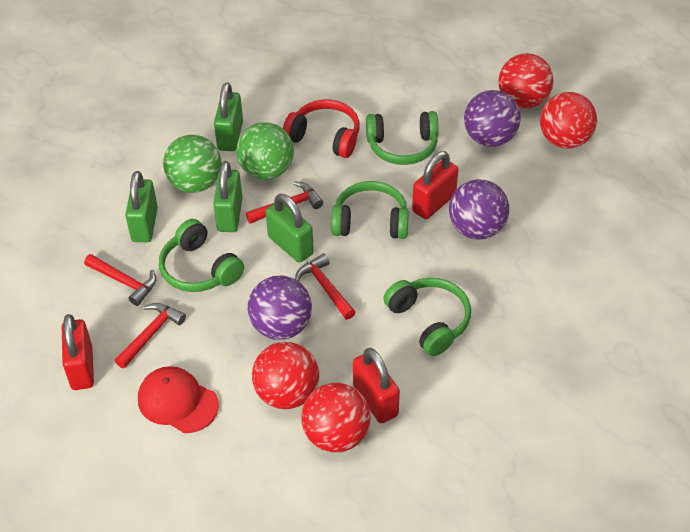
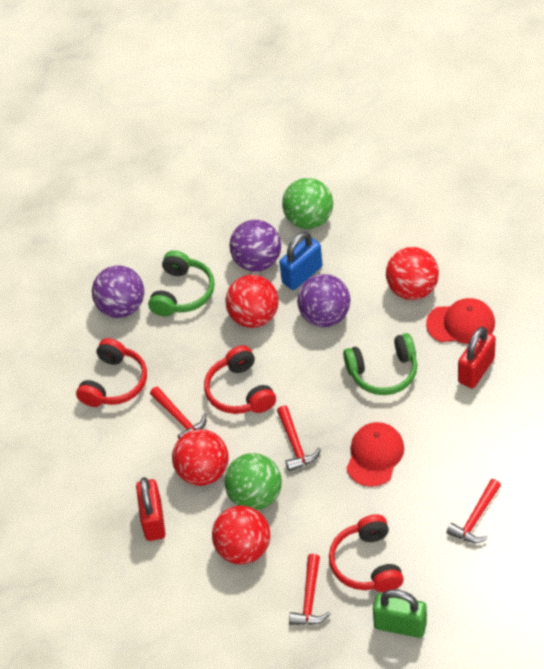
blue padlock: none = 0 -> [279,232,323,290] = 1
green headphones: [159,219,244,292] [331,181,409,239] [366,111,439,165] [384,278,471,356] = 4 -> [148,250,215,317] [343,333,417,395] = 2
green padlock: [125,171,158,242] [213,161,243,232] [214,82,243,151] [266,194,314,263] = 4 -> [373,590,427,638] = 1
red cap: [138,366,219,433] = 1 -> [346,422,404,487] [426,298,495,344] = 2
red headphones: [283,100,360,158] = 1 -> [76,338,147,407] [204,345,276,414] [329,514,404,592] = 3
red padlock: [62,314,94,390] [353,348,400,423] [412,151,458,219] = 3 -> [136,477,166,541] [458,327,496,389] = 2

